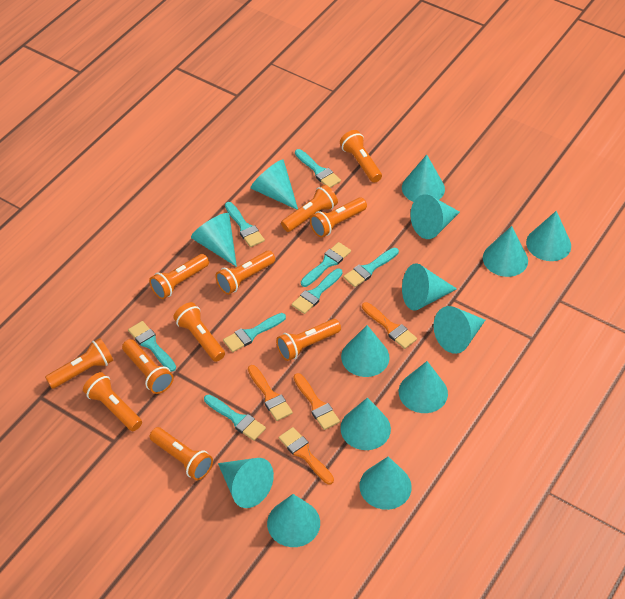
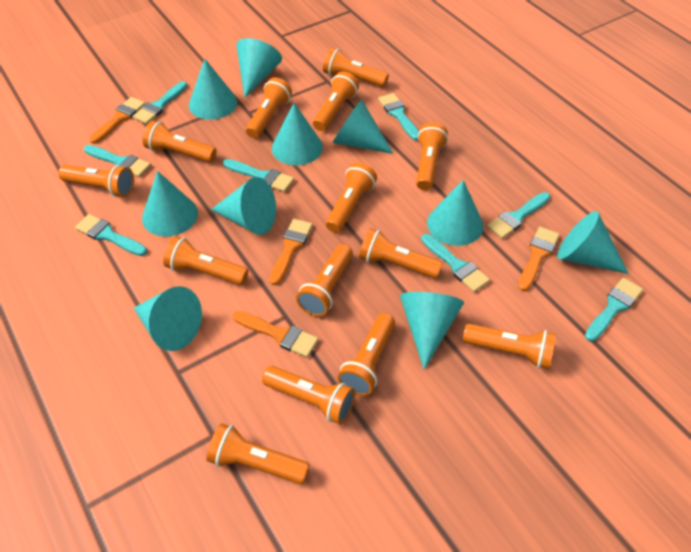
orange flashlight: [45,338,113,389] [83,372,142,431] [122,339,174,394] [149,254,209,299] [149,427,213,480] [173,302,225,362] [215,251,275,294] [276,319,341,361] [281,185,338,232] [310,198,367,237] [340,130,382,183] = 11 -> [58,165,134,197] [143,121,217,162] [163,236,249,285] [207,423,310,484] [246,77,292,139] [262,366,355,424] [296,244,353,317] [313,71,359,131] [323,47,389,87] [326,162,377,233] [337,313,395,396] [359,228,443,279] [416,122,448,190] [463,324,556,369] = 14
turquoise cone: [191,213,237,267] [218,458,274,508] [251,159,298,210] [267,494,320,547] [340,397,391,450] [341,325,390,377] [360,456,412,510] [399,361,448,413] [402,155,445,202] [402,263,457,311] [410,194,460,239] [434,306,485,354] [483,226,528,277] [526,211,571,261] = 14 -> [134,286,202,351] [142,171,198,236] [189,59,237,120] [211,177,276,235] [236,38,282,98] [272,103,323,165] [332,99,393,154] [400,292,464,369] [427,180,483,246] [557,211,629,274] = 10

